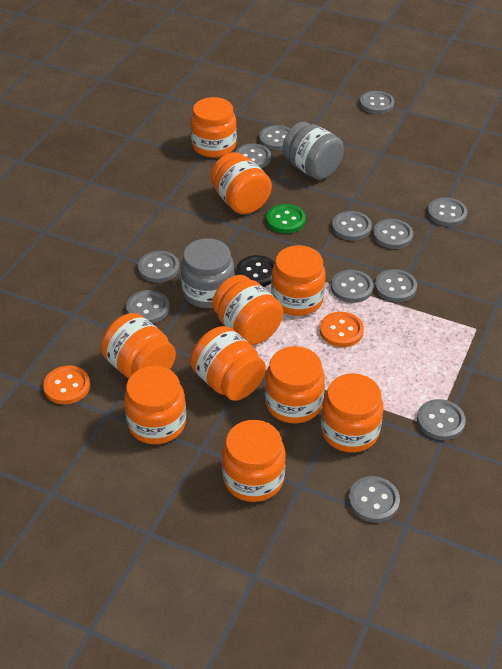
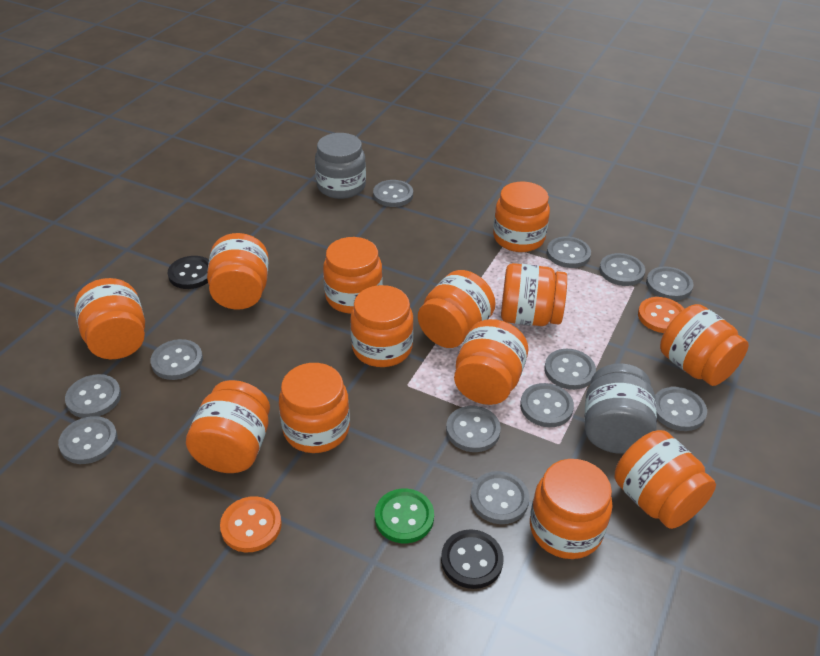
black button: [236,255,275,287] = 1 -> [168,256,209,289] [441,529,504,589] = 2
orange jar: [101,313,176,379] [124,366,186,444] [190,326,266,401] [191,97,237,158] [211,152,272,214] [212,275,283,345] [222,420,286,502] [265,346,325,423] [271,245,326,316] [321,373,384,453] = 10 -> [75,278,145,359] [186,380,270,473] [207,233,269,309] [279,363,350,453] [323,237,383,314] [350,285,414,367] [418,270,496,348] [454,319,528,405] [493,182,550,252] [501,263,567,326] [530,459,613,559] [615,430,716,529] [660,304,749,386] = 13

